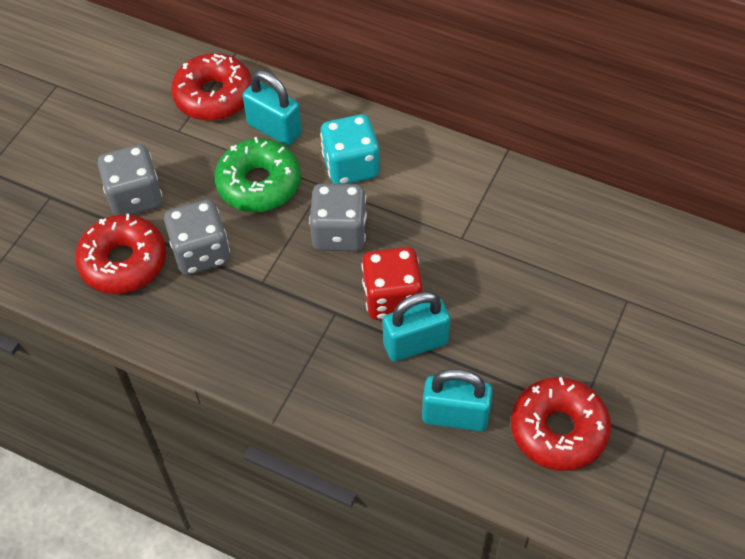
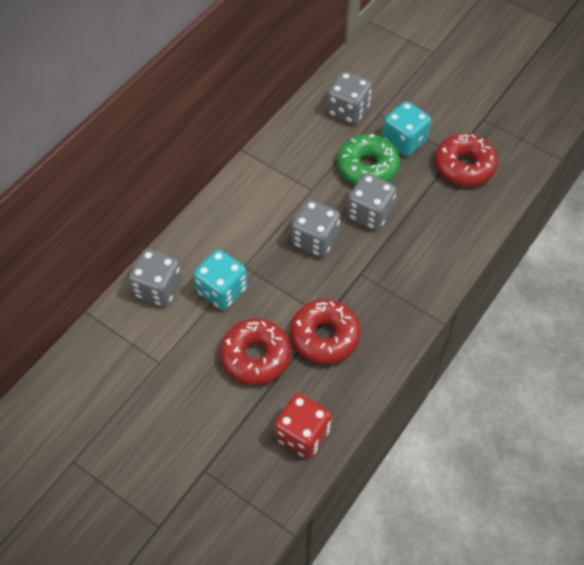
grey dice: [98,145,162,215] [164,200,230,275] [309,184,367,251] = 3 -> [129,249,183,307] [291,200,341,257] [327,72,372,124] [347,174,397,230] = 4
turquoise dice: [320,114,379,184] = 1 -> [193,250,247,310] [382,101,431,157] = 2
turquoise padlock: [243,70,302,146] [383,292,450,362] [422,369,493,431] = 3 -> none = 0

